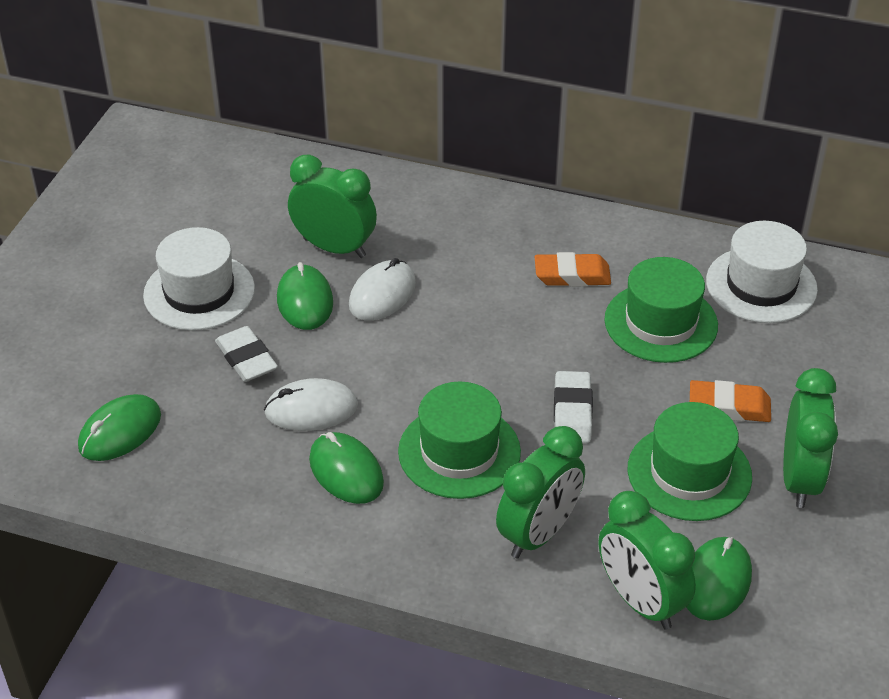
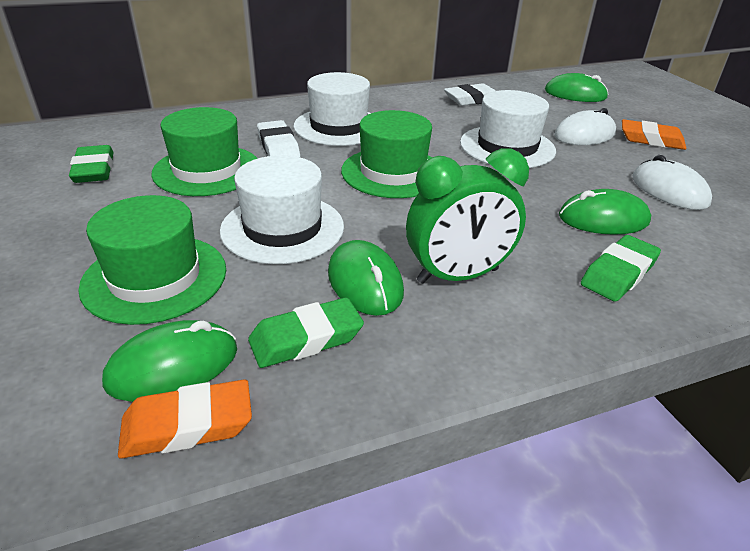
green clock: [288,155,377,258] [496,426,585,558] [599,491,696,629] [783,368,838,508] = 4 -> [406,148,529,284] = 1
green eraser: none = 0 -> [69,145,114,183] [248,297,364,368] [581,235,661,302] = 3
white hat: [143,227,255,331] [706,221,818,323] = 2 -> [220,155,344,264] [294,72,371,146] [460,90,556,168] = 3

